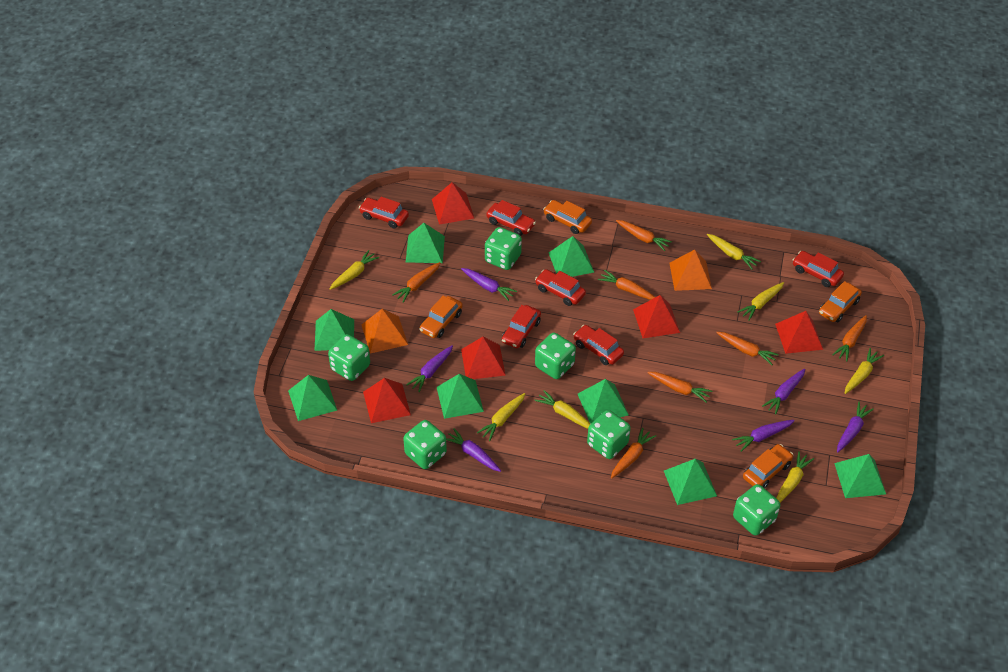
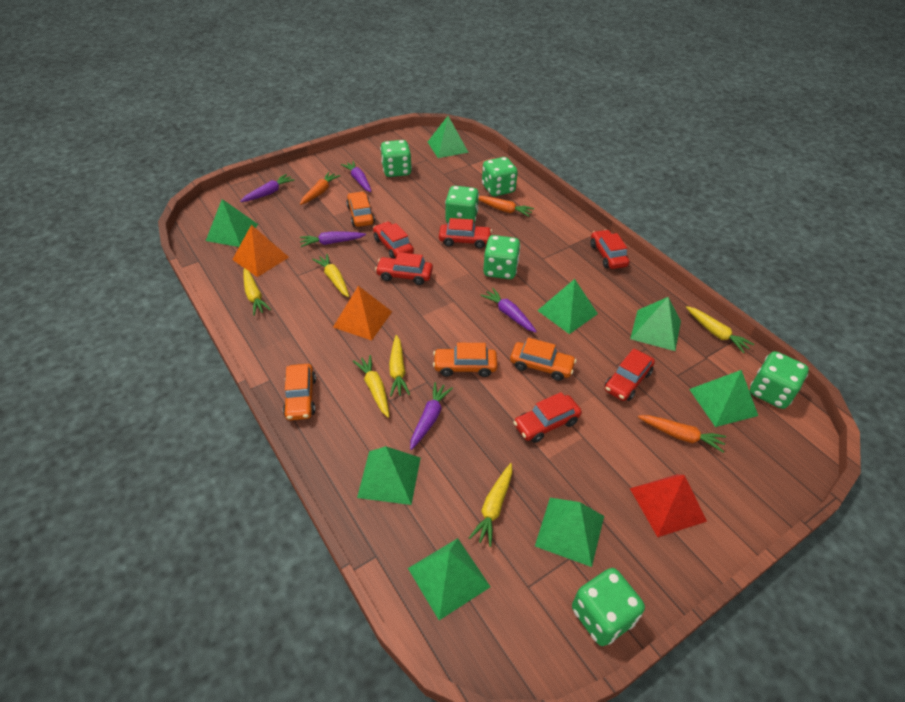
orange carrot: [392,262,440,303] [598,270,655,300] [611,428,656,479] [616,220,672,251] [647,372,712,403] [716,332,779,365] [832,315,867,362] = 7 -> [300,172,340,205] [478,196,534,217] [638,415,726,452] = 3
purple carrot: [406,345,453,392] [446,428,501,472] [461,268,517,301] [732,420,795,452] [762,368,805,415] [837,402,874,453] = 6 -> [240,174,295,202] [300,231,366,247] [341,161,371,192] [410,382,453,450] [480,288,537,333] = 5
red pyramid: [363,378,411,423] [432,182,474,225] [461,337,505,379] [633,295,680,338] [775,311,823,354] = 5 -> [630,474,707,537] = 1
yellow carrot: [330,250,379,290] [477,393,526,441] [535,390,590,429] [707,234,761,270] [737,282,784,320] [776,451,814,502] [844,348,884,394] = 7 -> [243,268,271,316] [312,254,349,297] [353,355,389,418] [389,335,410,397] [469,463,512,547] [686,306,754,353] = 6

